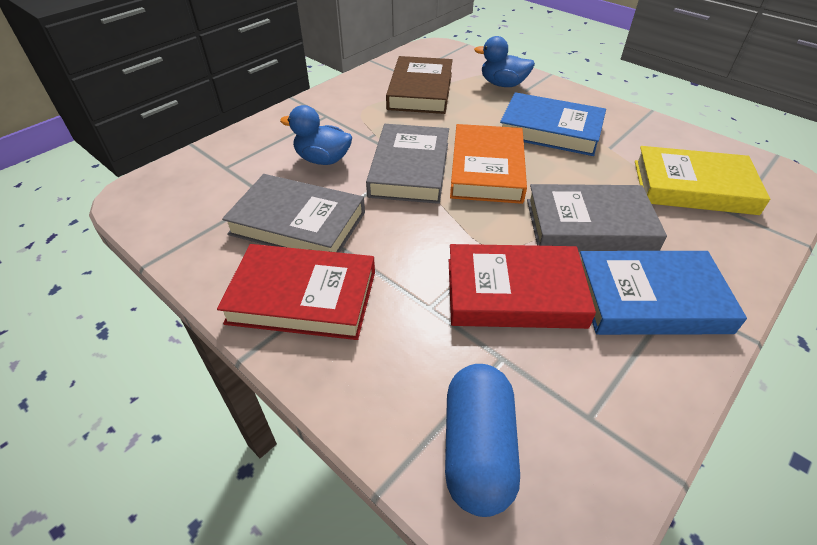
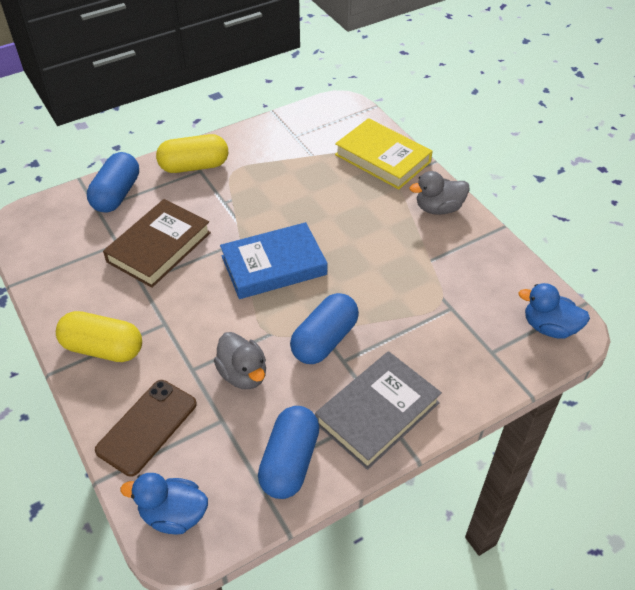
blue book: [500,92,606,156] [580,251,747,335] = 2 -> [220,222,328,299] = 1
blue capsule: [445,364,520,517] = 1 -> [87,152,139,213] [258,406,320,499] [290,293,359,364] = 3
brown phone: none = 0 -> [95,380,197,477] = 1
grey book: [222,174,365,253] [366,124,449,204] [527,184,667,252] = 3 -> [315,351,442,470] = 1
grey duck: none = 0 -> [214,332,266,389] [409,171,469,215] = 2
orange book: [450,124,527,204] = 1 -> none = 0
red book: [217,244,375,340] [449,244,596,329] = 2 -> none = 0
yellow capsule: none = 0 -> [56,311,142,362] [156,134,228,173] = 2

